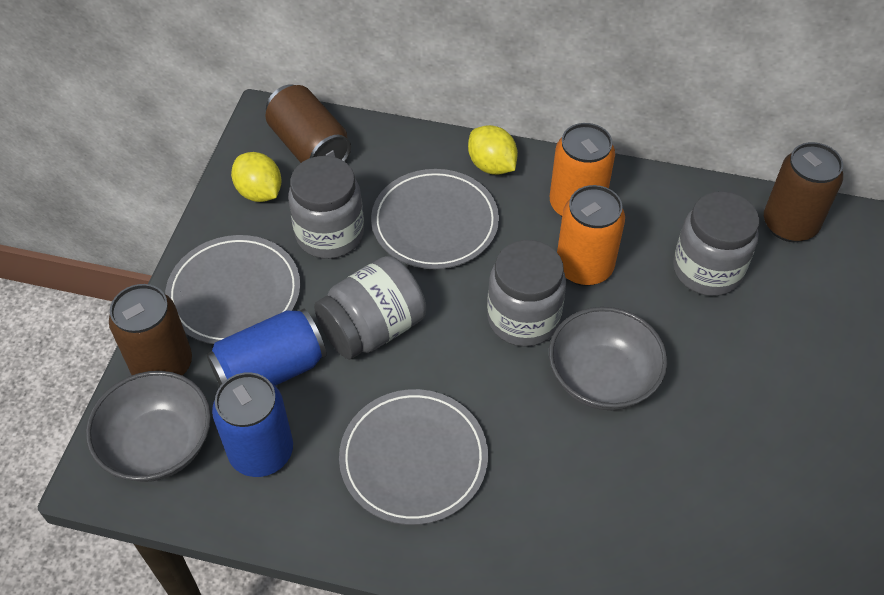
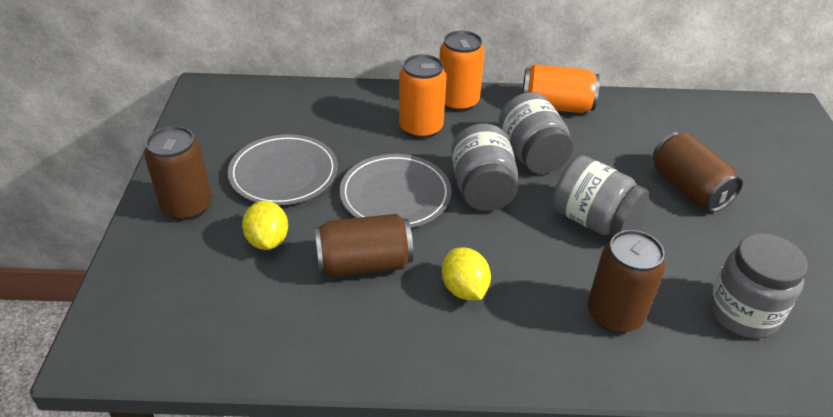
blue can: [207,308,326,386] [212,372,293,477] = 2 -> none = 0
brown can: [109,284,192,376] [265,84,351,163] [764,142,843,242] = 3 -> [144,126,212,221] [315,214,413,277] [588,230,666,333] [653,132,743,212] = 4
grey bowl: [86,371,211,482] [549,307,667,410] = 2 -> none = 0
grey plate: [165,235,300,344] [339,389,488,525] [371,169,499,269] = 3 -> [228,134,338,205] [340,154,452,228] = 2
orange can: [550,123,615,217] [557,185,625,286] = 2 -> [399,54,447,139] [439,30,485,112] [522,64,600,113] = 3

